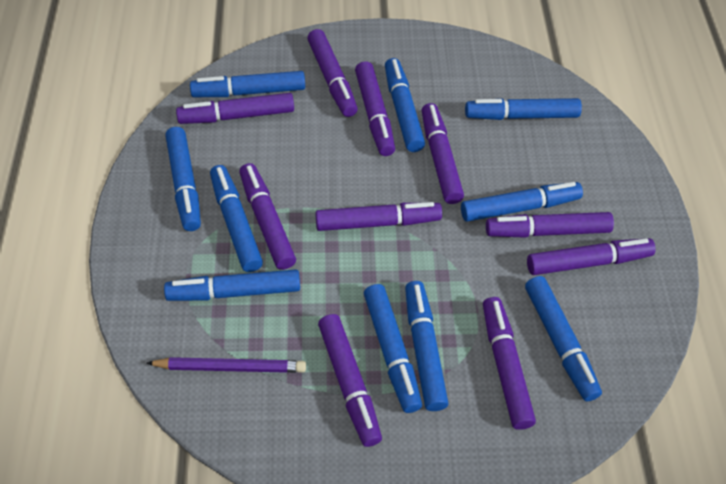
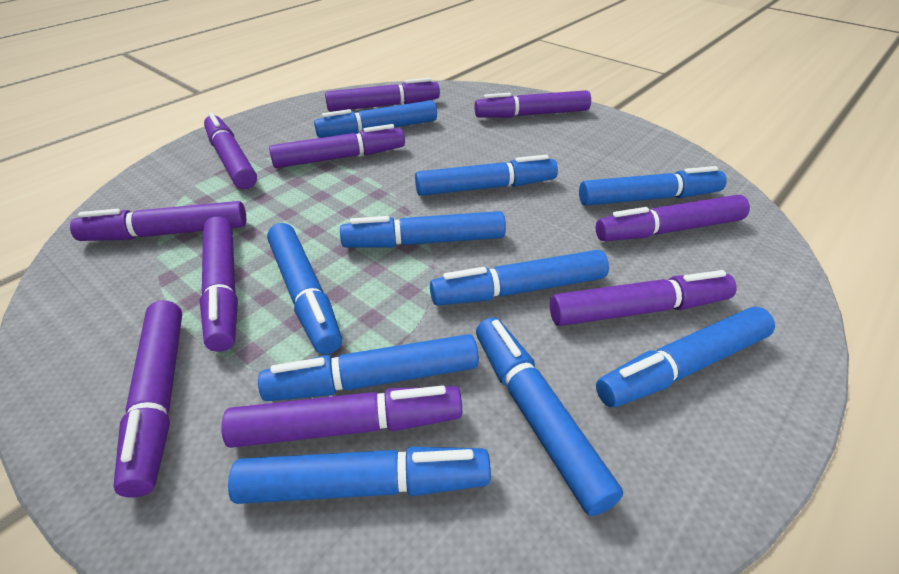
purple pencil: [147,357,306,373] = 1 -> none = 0

